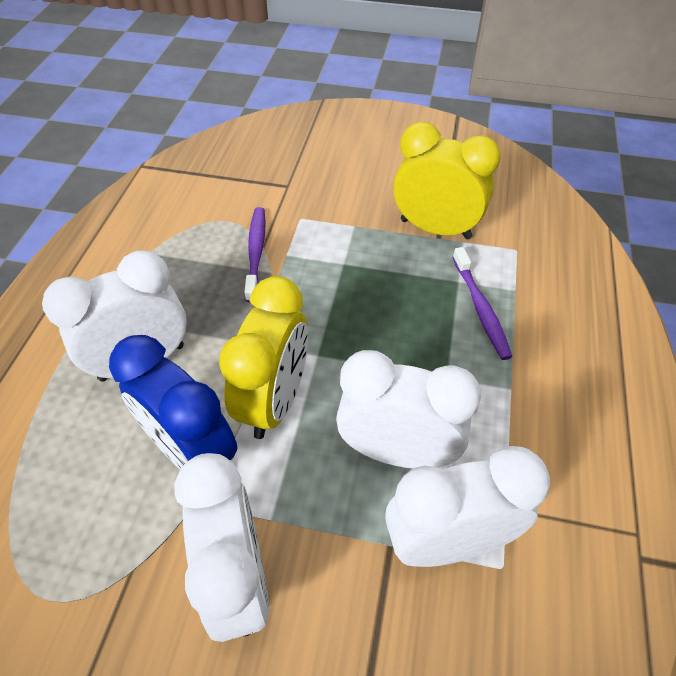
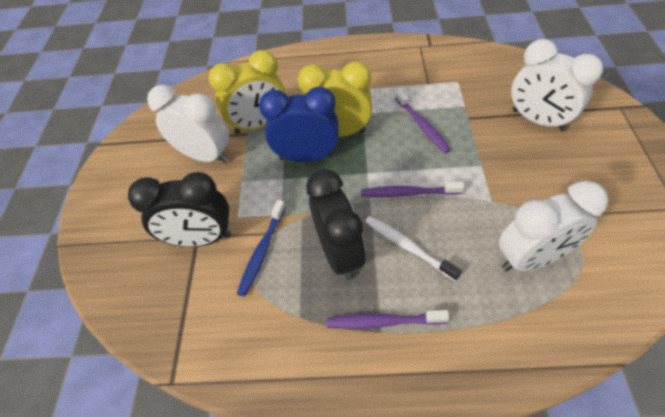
black clock: none = 0 -> [128,172,231,247] [306,169,366,280] = 2
blue toothbrush: none = 0 -> [237,200,286,297] = 1
purple toothbrush: [245,207,266,303] [452,247,512,360] = 2 -> [327,310,449,329] [361,181,464,197] [395,90,451,153] = 3
white clock: [42,250,187,382] [174,453,269,642] [336,350,481,468] [385,446,550,567] = 4 -> [147,84,229,163] [499,180,608,271] [511,39,603,131] = 3
white toothbrush: none = 0 -> [365,216,462,281] = 1

